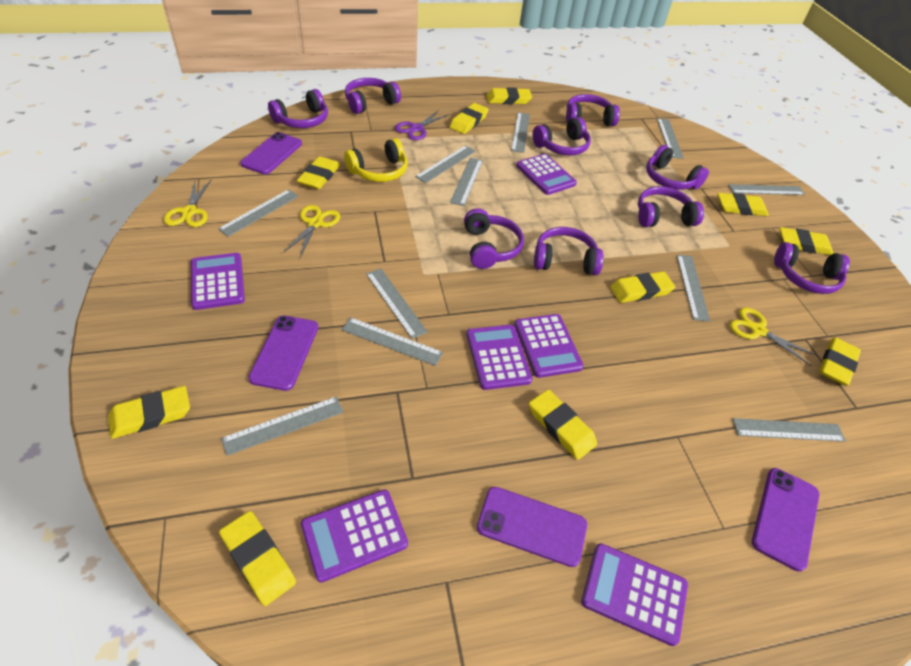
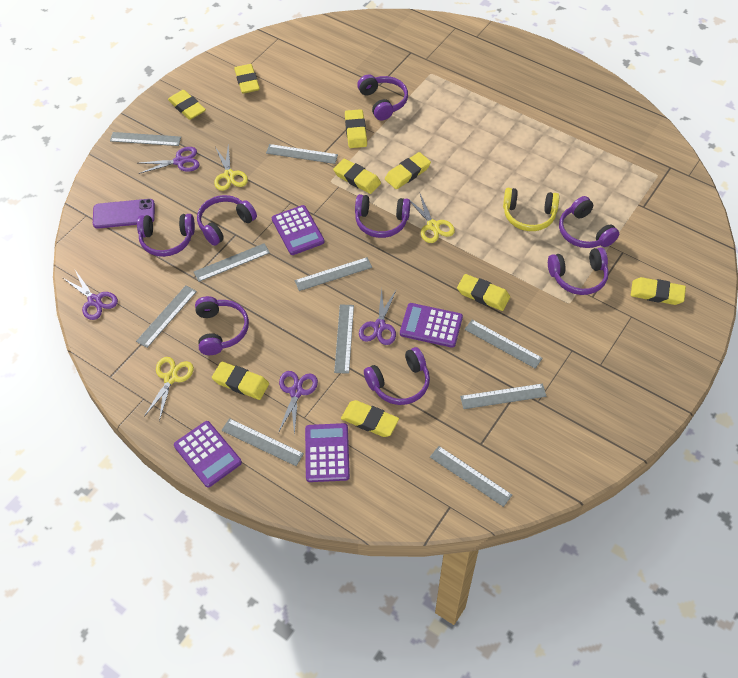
grey ruler: [218,189,299,237] [221,396,343,456] [341,317,443,366] [366,269,428,339] [415,145,476,183] [450,158,483,206] [511,112,530,153] [657,118,684,159] [677,255,710,322] [728,184,805,195] [732,418,846,442] = 11 -> [110,132,181,146] [136,285,197,348] [194,243,270,282] [221,418,304,466] [266,144,338,164] [295,257,372,291] [334,304,354,374] [430,446,512,507] [460,384,547,409] [465,320,543,369] = 10
purple calculator: [191,253,245,310] [301,489,408,583] [466,325,532,390] [514,314,584,378] [516,154,577,195] [581,543,688,646] = 6 -> [174,421,242,487] [272,205,325,255] [305,423,350,482] [400,303,463,348] = 4
purple headphones: [268,89,328,128] [345,78,401,114] [464,208,524,269] [532,117,591,155] [534,227,604,275] [566,94,620,126] [638,186,704,227] [646,145,709,190] [774,242,850,294] = 9 -> [137,214,195,257] [195,296,249,355] [197,195,257,246] [355,194,410,238] [357,75,408,120] [364,347,430,405] [548,248,609,295] [559,196,619,248] = 8
purple phone: [240,132,302,174] [248,315,318,391] [477,487,587,567] [752,468,819,572] = 4 -> [93,199,155,229] = 1
purple scissors: [395,110,449,140] = 1 -> [63,270,118,320] [139,147,199,174] [278,371,318,436] [359,289,396,345] = 4
yellow eraser: [108,386,190,439] [219,511,296,606] [297,156,340,189] [450,103,489,134] [487,87,532,104] [529,389,597,460] [610,271,675,303] [717,193,769,216] [779,227,833,255] [819,338,861,386] = 10 -> [168,90,206,120] [212,361,269,400] [234,64,260,94] [333,159,381,194] [341,400,399,437] [345,109,367,148] [385,152,431,189] [457,274,510,311] [631,277,686,305] = 9

